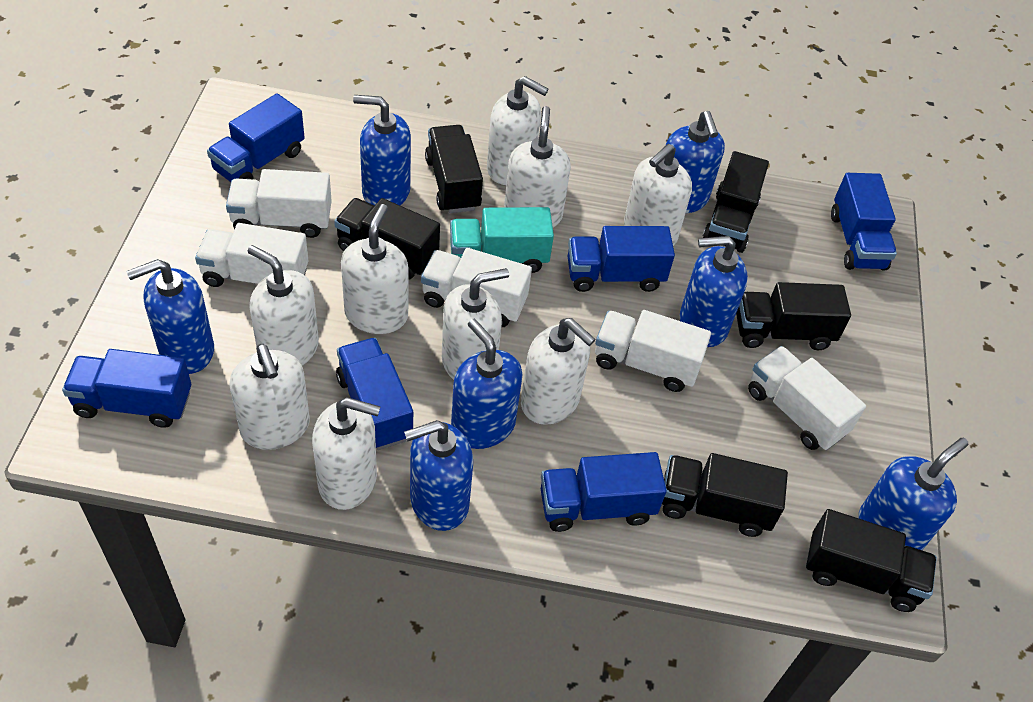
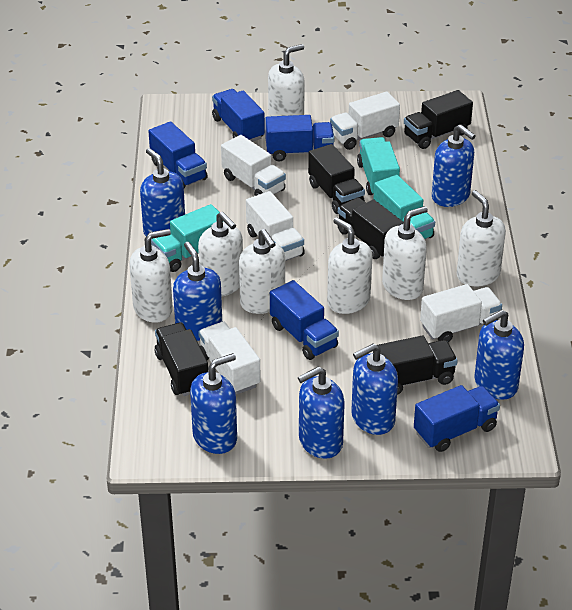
black truck: [334,198,440,280] [425,125,483,213] [662,453,788,537] [703,151,769,253] [736,282,851,350] [806,509,937,612] = 6 -> [155,323,208,396] [308,144,365,214] [338,197,404,259] [377,336,458,395] [404,90,473,149] = 5
blue truck: [62,349,191,428] [207,94,305,182] [336,338,413,450] [541,452,667,532] [568,226,675,292] [831,173,897,271] = 6 -> [148,121,208,188] [212,89,265,142] [265,115,334,162] [270,280,339,360] [414,385,500,452] = 5
turquoise truck: [450,207,554,273] = 1 -> [151,204,224,272] [357,137,400,195] [373,175,435,239] = 3
white soap dispenser: [230,344,310,450] [248,245,319,366] [312,397,381,510] [341,204,408,334] [442,268,509,380] [487,76,548,185] [504,106,571,227] [521,318,596,425] [624,144,692,246] = 9 -> [129,229,173,323] [198,212,243,296] [239,229,285,314] [268,44,305,116] [327,217,372,314] [382,206,428,300] [457,190,506,286] = 7

